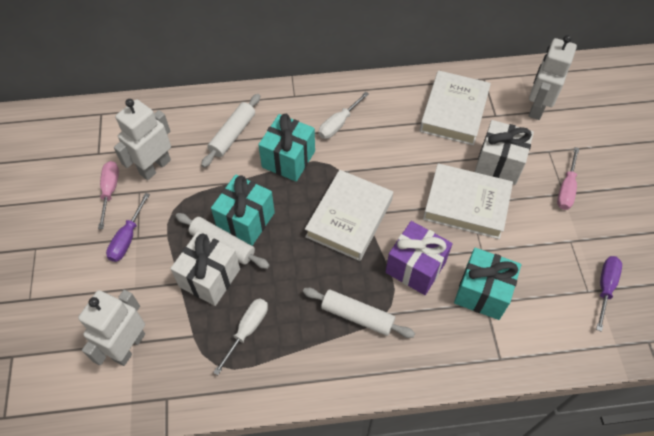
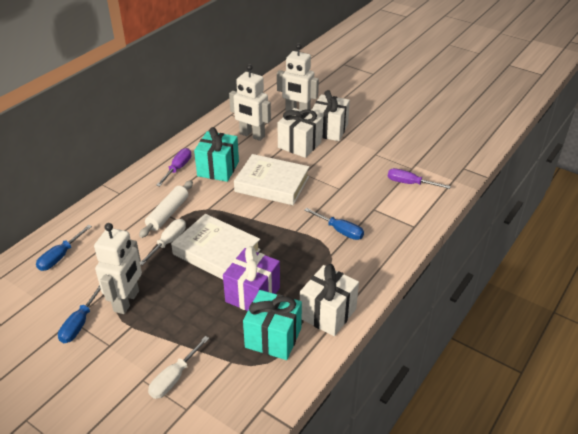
blue screwdriver: none = 0 -> [36,225,92,271] [58,285,101,343] [304,208,364,240] = 3
pink screwdriver: [98,161,119,229] [557,147,580,210] = 2 -> none = 0
turquoise gift: [211,174,275,246] [258,114,315,182] [454,248,521,320] = 3 -> [194,127,239,182] [243,290,302,360] = 2
white book: [305,170,393,261] [420,70,491,146] [423,164,513,239] = 3 -> [171,214,261,280] [234,154,309,205] = 2
white gift: [170,231,240,306] [475,120,534,185] = 2 -> [278,108,322,158] [300,264,359,336] [312,90,350,141] = 3
white rolling pin: [176,213,270,269] [201,94,260,168] [303,288,415,338] = 3 -> [139,180,193,238] = 1

